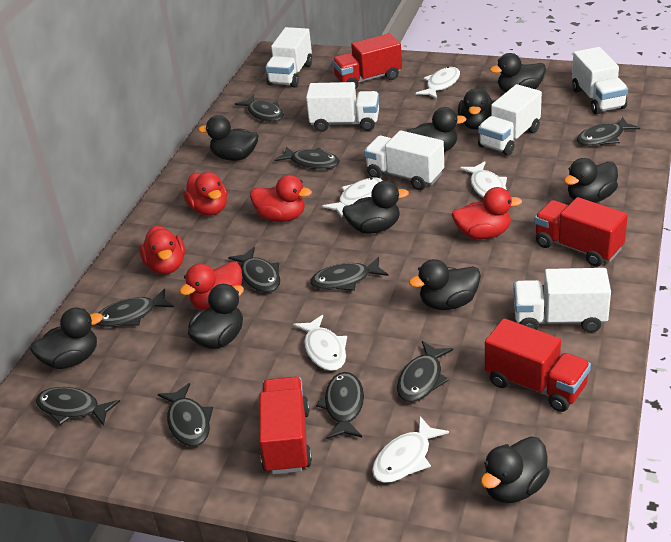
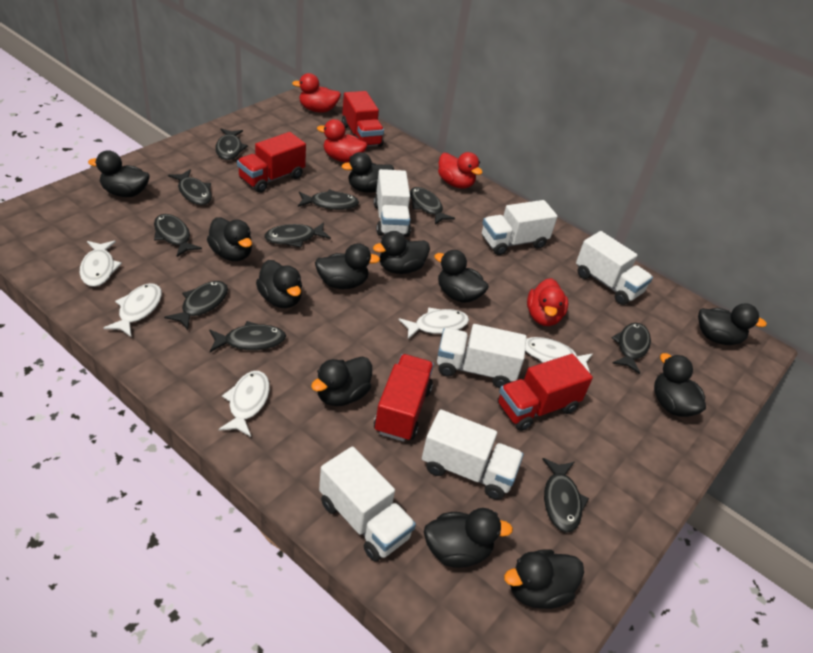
black duck: [30,308,103,369] [188,284,244,349] [198,115,258,161] [342,181,409,234] [406,107,467,152] [409,259,481,310] [458,88,495,130] [481,436,550,503] [490,53,546,92] [564,158,618,203] = 10 -> [88,150,150,197] [207,217,252,261] [256,260,302,308] [311,357,372,406] [315,243,380,289] [341,152,394,193] [373,231,430,274] [424,508,513,568] [434,250,489,303] [504,549,584,609] [654,353,706,417] [698,304,767,345] = 12
red duck: [139,225,185,274] [180,262,242,310] [183,172,227,216] [250,175,312,222] [452,187,522,239] = 5 -> [292,73,341,113] [317,119,367,163] [438,152,483,188] [527,278,568,326] = 4

